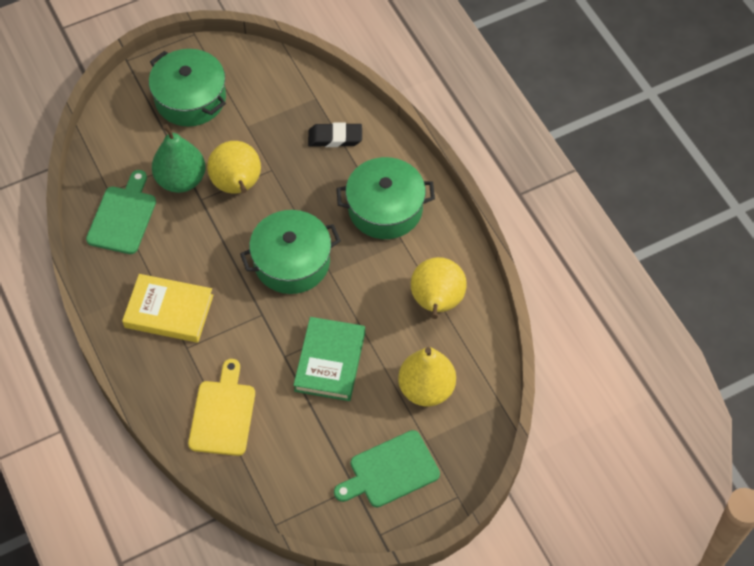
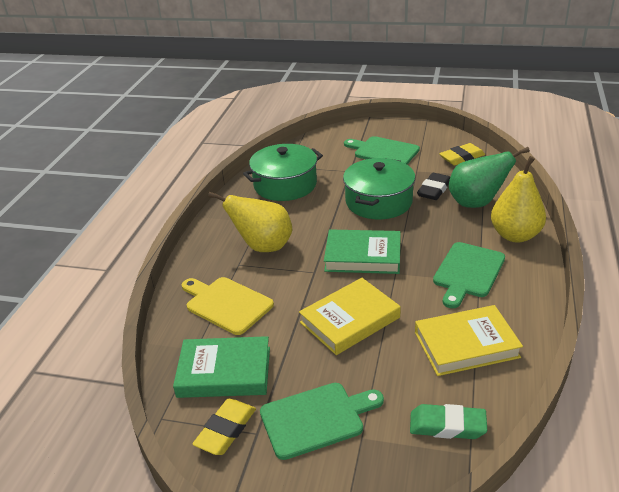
green book: [293,317,365,401] = 1 -> [173,336,270,398] [324,229,401,274] = 2
green cutting board: [86,170,156,254] [334,430,440,507] = 2 -> [260,383,384,460] [344,136,420,164] [433,242,505,308] = 3
green eraser: none = 0 -> [410,404,487,439] = 1
green pot: [149,49,226,127] [240,210,341,294] [336,157,435,239] = 3 -> [243,144,323,201] [343,158,415,219] = 2
yellow book: [122,274,213,343] = 1 -> [299,278,401,355] [415,305,523,376] = 2
yellow eraser: none = 0 -> [193,399,256,455] [439,143,485,166] = 2
yellow pear: [207,141,261,193] [398,347,456,406] [411,257,467,319] = 3 -> [208,192,292,252] [491,156,546,243] = 2

